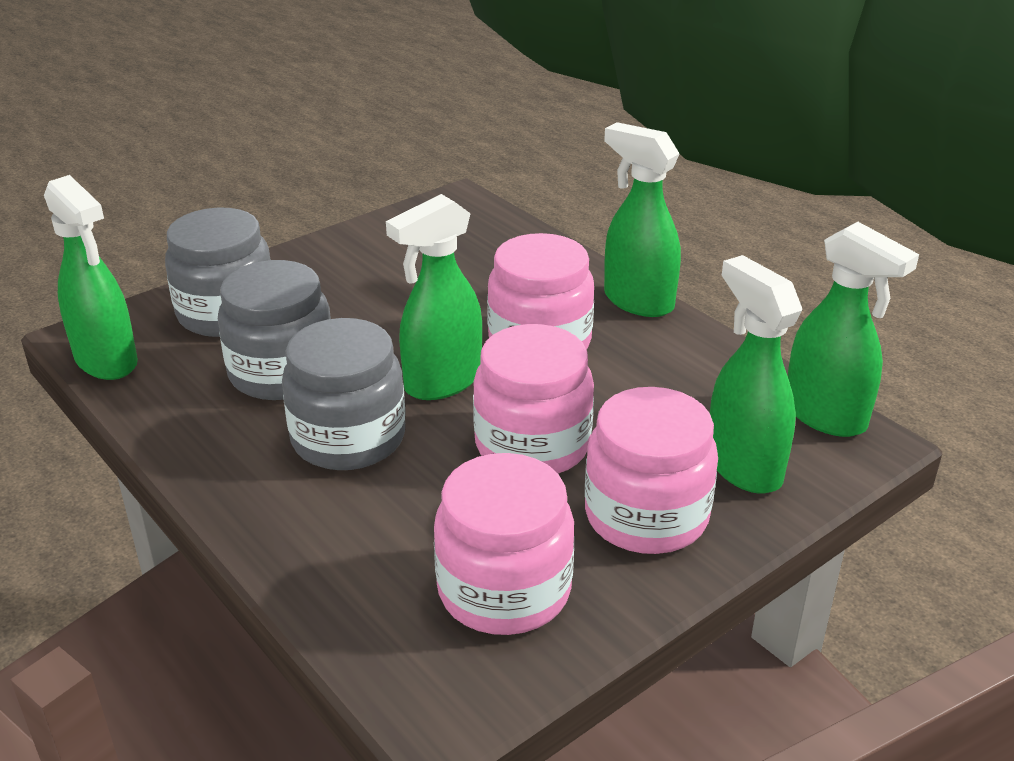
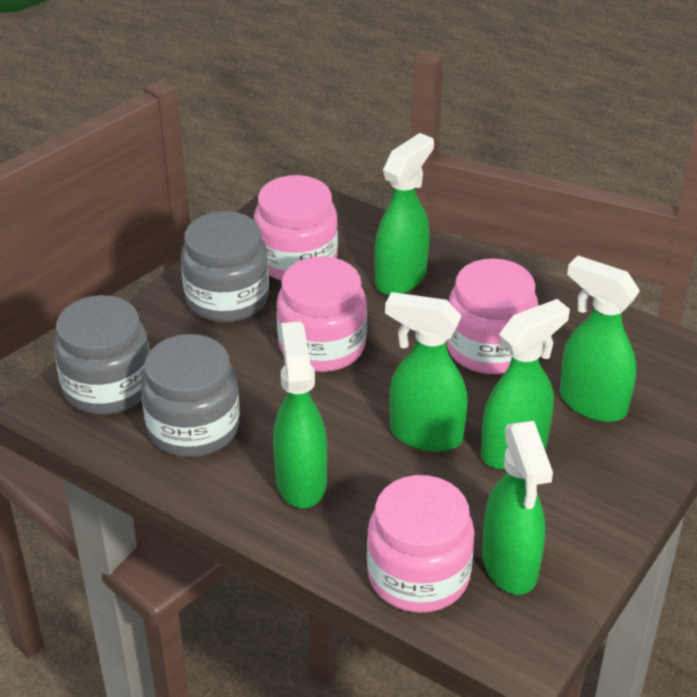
green spray bottle: [44,175,138,380] [386,194,482,400] [604,122,681,317] [710,255,802,493] [788,222,919,437] = 5 -> [273,321,327,508] [375,133,434,295] [385,292,468,452] [481,299,570,470] [482,421,553,595] [560,256,640,422] = 6

